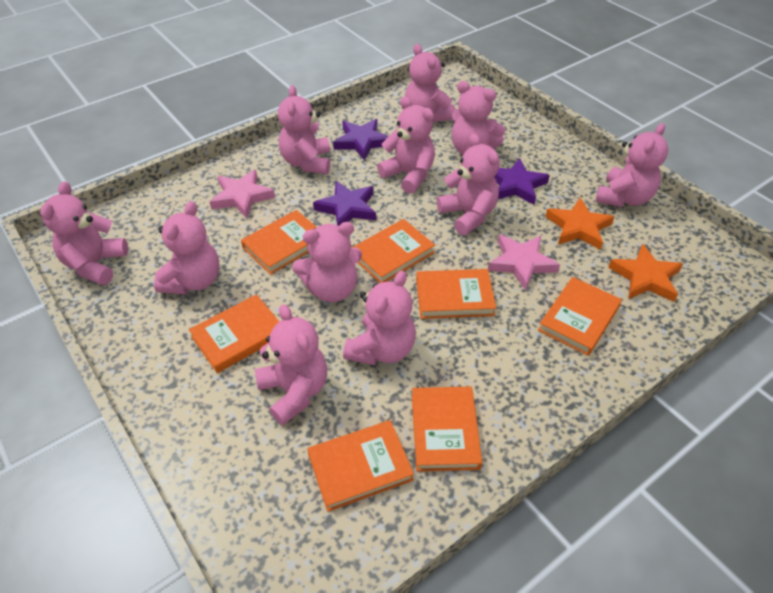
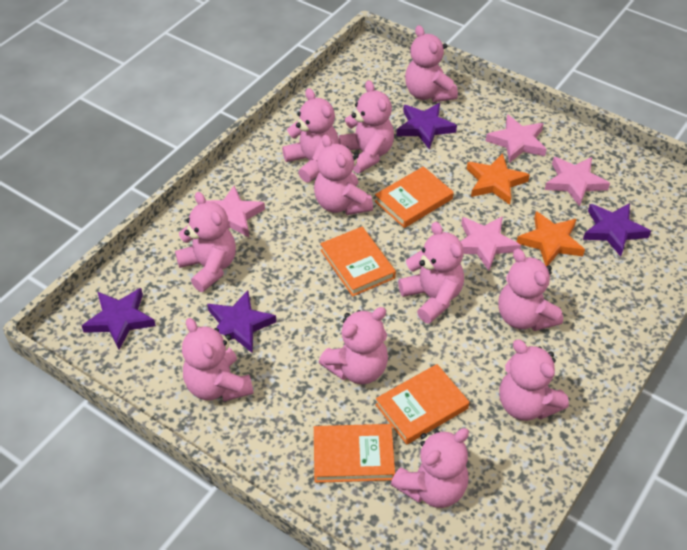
orange book: [189,294,279,373] [241,210,317,275] [307,420,414,512] [352,219,435,283] [412,387,482,472] [416,269,496,319] [538,277,622,356] = 7 -> [314,424,395,483] [320,227,396,297] [375,166,454,228] [375,364,469,445] = 4
pink star: [210,169,275,218] [488,234,560,290] = 2 -> [206,185,265,237] [460,216,521,271] [486,114,547,163] [545,157,610,207] = 4
purple star: [313,181,376,226] [333,119,389,161] [494,158,550,205] = 3 -> [82,288,156,350] [207,291,277,353] [396,103,457,149] [583,203,651,257] = 4

